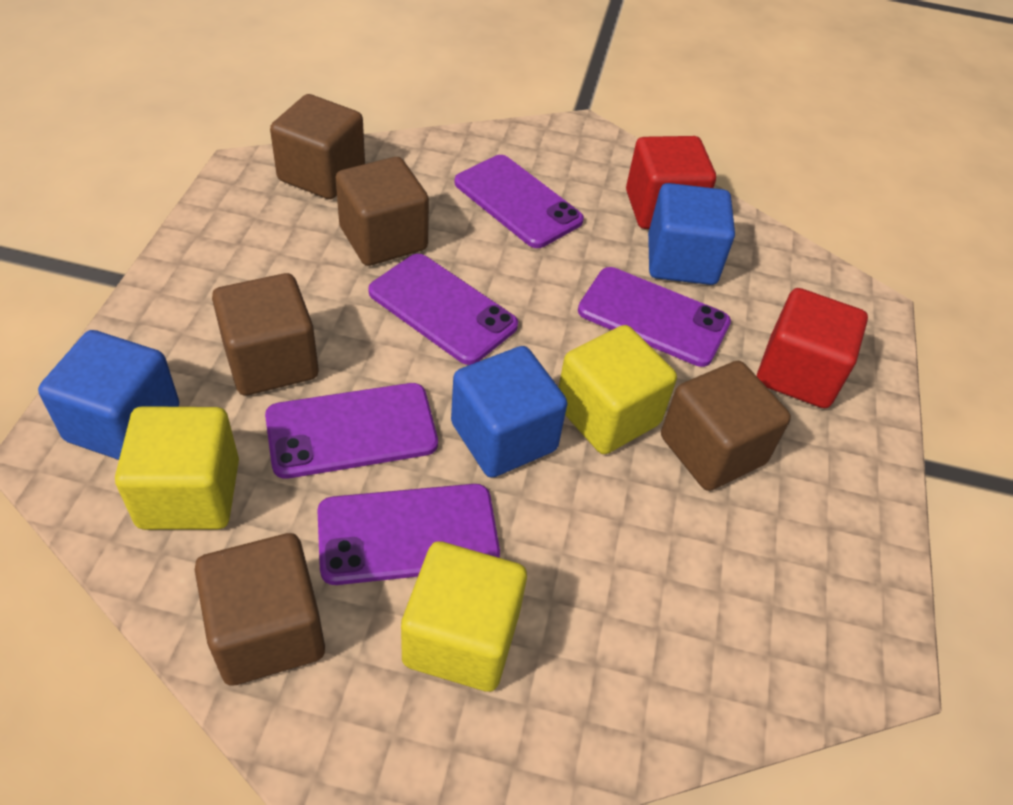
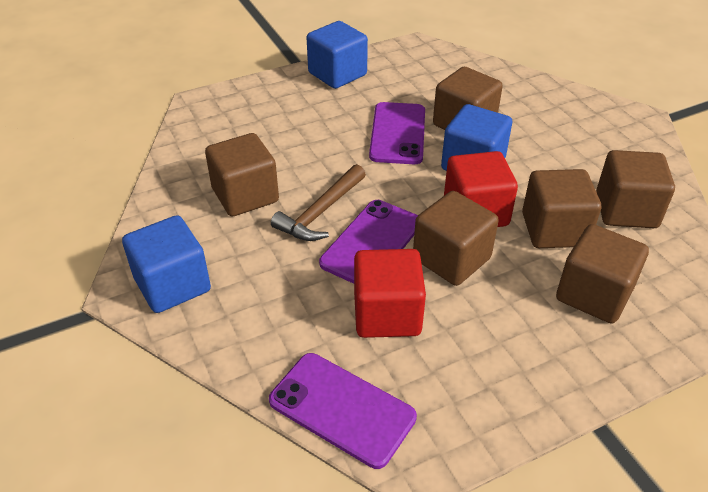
brown cube: [195,533,325,686] [212,273,318,396] [270,94,365,199] [335,157,429,266] [661,361,791,491] = 5 -> [205,133,279,217] [413,191,499,286] [433,67,503,130] [522,169,601,248] [556,224,649,323] [596,150,675,228] = 6
brown hammer: none = 0 -> [271,164,366,241] = 1
purple phone: [265,383,438,479] [317,484,500,585] [368,254,518,365] [454,155,584,248] [578,267,731,367] = 5 -> [269,353,417,469] [319,200,418,284] [369,102,425,164] = 3
yellow cube: [115,406,239,530] [401,541,527,692] [559,325,677,454] = 3 -> none = 0

